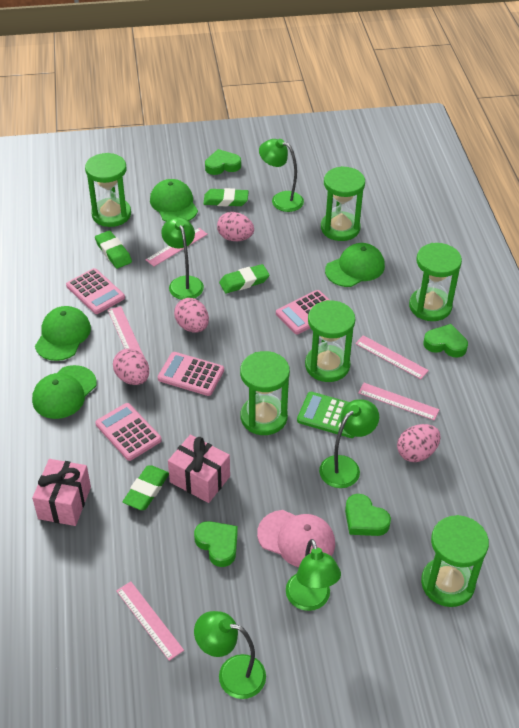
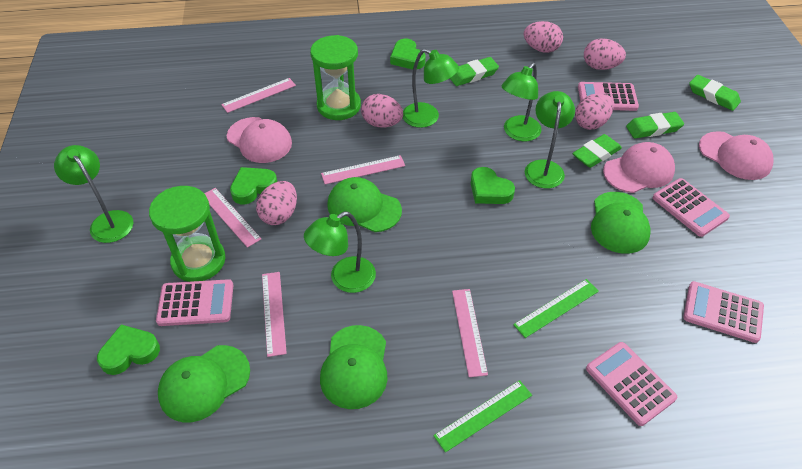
green calculator: [297,392,355,438] = 1 -> none = 0
green hourglass: [85,153,131,227] [240,351,290,435] [305,300,355,382] [321,166,365,241] [409,243,462,321] [421,515,489,607] = 6 -> [149,186,226,282] [310,35,361,120] = 2
green ruler: none = 0 -> [433,380,532,453] [513,279,599,338] = 2
pink calculator: [66,268,125,314] [95,403,162,461] [158,352,224,396] [276,290,330,334] = 4 -> [156,279,233,326] [578,82,639,111] [586,342,677,426] [653,178,730,237] [683,281,764,343] = 5
pink cap: [257,510,335,567] = 1 -> [227,117,292,163] [603,142,675,193] [699,131,773,180] = 3
pink egg: [113,349,149,385] [174,298,209,333] [217,212,254,241] [397,424,441,462] = 4 -> [256,181,297,225] [361,94,403,127] [524,21,563,53] [575,93,614,130] [584,38,626,70] = 5
pink gift: [32,459,91,526] [168,435,230,503] = 2 -> none = 0

